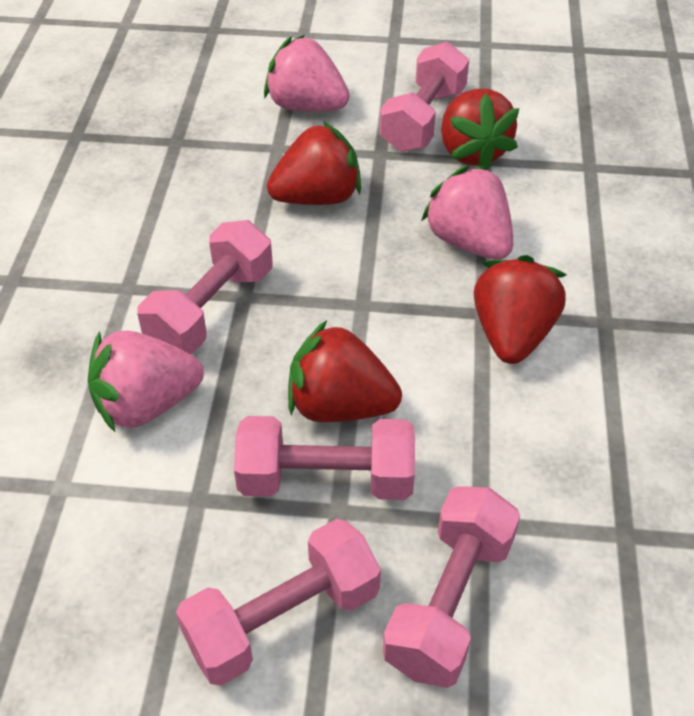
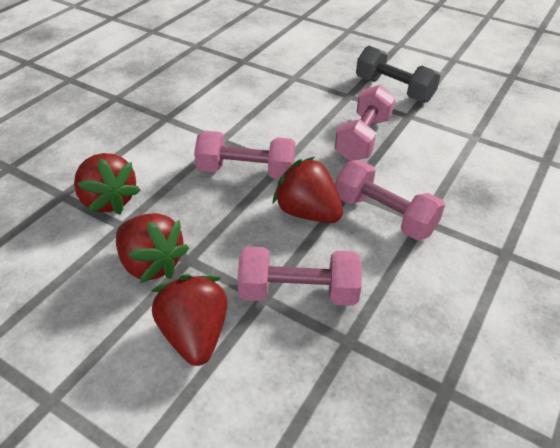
grey dumbbell: none = 0 -> [356,46,441,103] = 1
pink dumbbell: [137,220,273,354] [176,519,381,686] [234,416,415,500] [380,42,469,152] [383,486,520,688] = 5 -> [194,131,295,179] [237,246,362,306] [335,85,395,161] [335,160,445,240] = 4
pink strawberry: [88,331,204,432] [264,35,350,111] [421,166,513,260] = 3 -> none = 0

